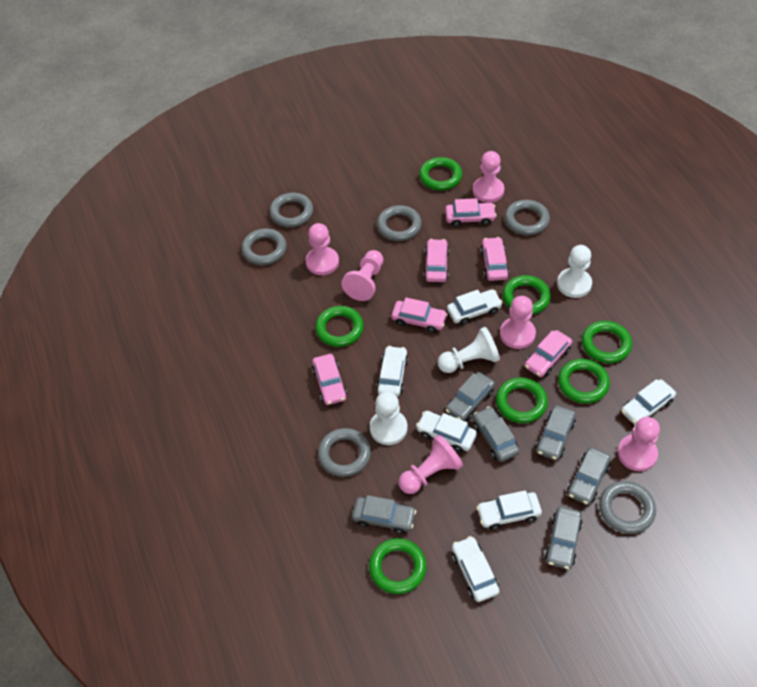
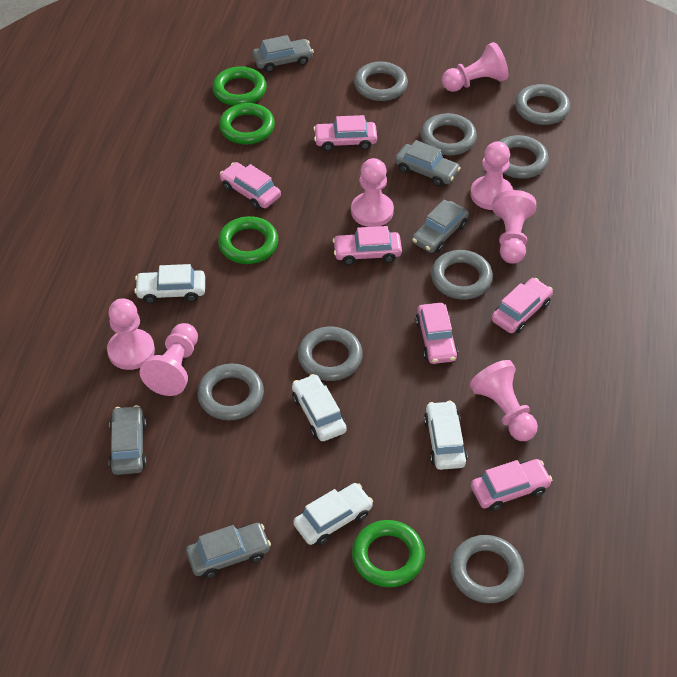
green ring: [315,306,364,347] [369,538,427,594] [419,157,462,190] [496,377,548,423] [503,275,551,315] [558,359,610,403] [582,321,632,363] = 7 -> [212,66,267,106] [218,216,278,264] [219,103,275,144] [352,520,425,587] = 4
grey car: [352,495,416,534] [446,372,495,421] [473,406,520,462] [536,405,576,460] [545,506,583,569] [567,447,611,505] = 6 -> [109,405,147,475] [186,523,271,579] [252,35,314,72] [395,140,460,187] [412,199,469,253] = 5
grey ring: [241,228,287,265] [269,193,313,227] [318,428,371,477] [377,205,422,241] [505,200,550,235] [599,481,656,534] = 6 -> [197,363,264,420] [298,327,363,381] [354,61,408,101] [421,113,477,155] [431,250,493,300] [450,535,524,603] [499,135,549,178] [515,84,570,125] = 8
pink pawn: [306,223,339,275] [341,250,383,301] [399,435,463,494] [473,151,504,203] [500,296,536,349] [617,417,660,471] = 6 -> [107,298,155,370] [140,323,198,396] [351,158,394,227] [442,42,509,92] [470,360,538,441] [471,141,513,210] [492,190,536,264] = 7
white car: [376,346,408,397] [416,411,477,452] [447,289,503,325] [452,536,499,602] [476,490,542,530] [621,379,676,425] = 6 -> [134,264,205,304] [292,374,347,441] [293,483,373,545] [424,401,467,470] = 4
white pawn: [370,391,407,445] [437,327,500,373] [557,245,592,298] = 3 -> none = 0

